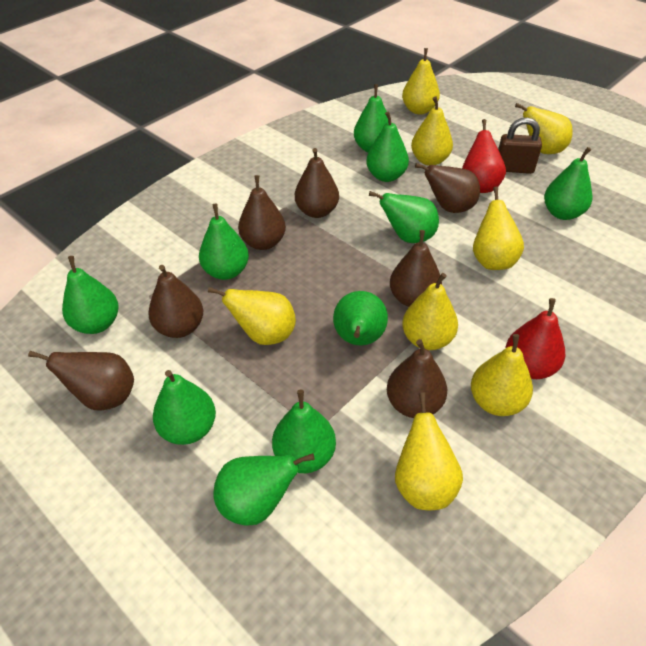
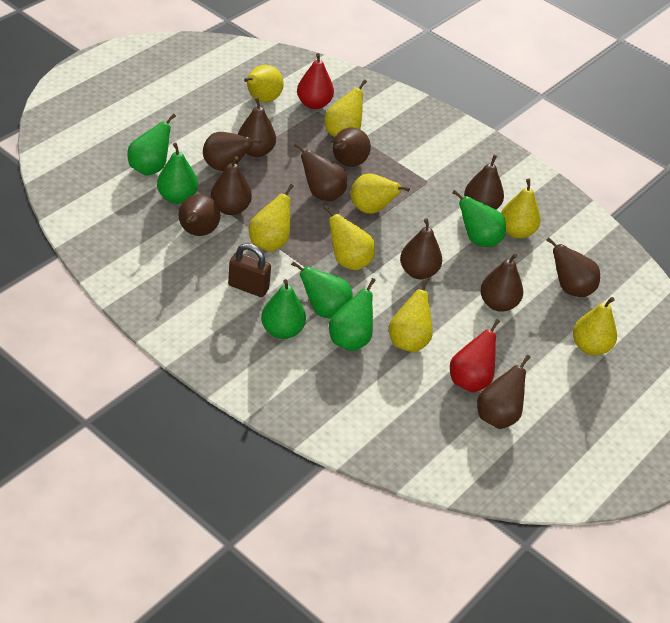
brown pear: [28,351,134,411] [148,265,204,338] [238,175,286,250] [295,148,339,218] [387,339,447,418] [390,230,442,307] [415,163,480,213] = 7 -> [178,194,220,236] [203,132,261,171] [211,156,252,215] [238,97,276,157] [294,143,347,201] [332,128,371,167] [400,218,442,279] [464,155,504,210] [477,355,530,429] [480,253,523,312] [546,237,600,297] = 11
green pear: [62,256,118,334] [153,370,216,445] [199,204,249,280] [213,453,315,526] [272,390,336,473] [333,291,388,345] [354,84,388,153] [366,111,409,182] [369,191,439,243] [544,147,592,220] = 10 -> [128,114,176,176] [157,143,198,204] [261,279,306,339] [291,261,353,319] [329,278,376,351] [452,190,506,247] = 6

